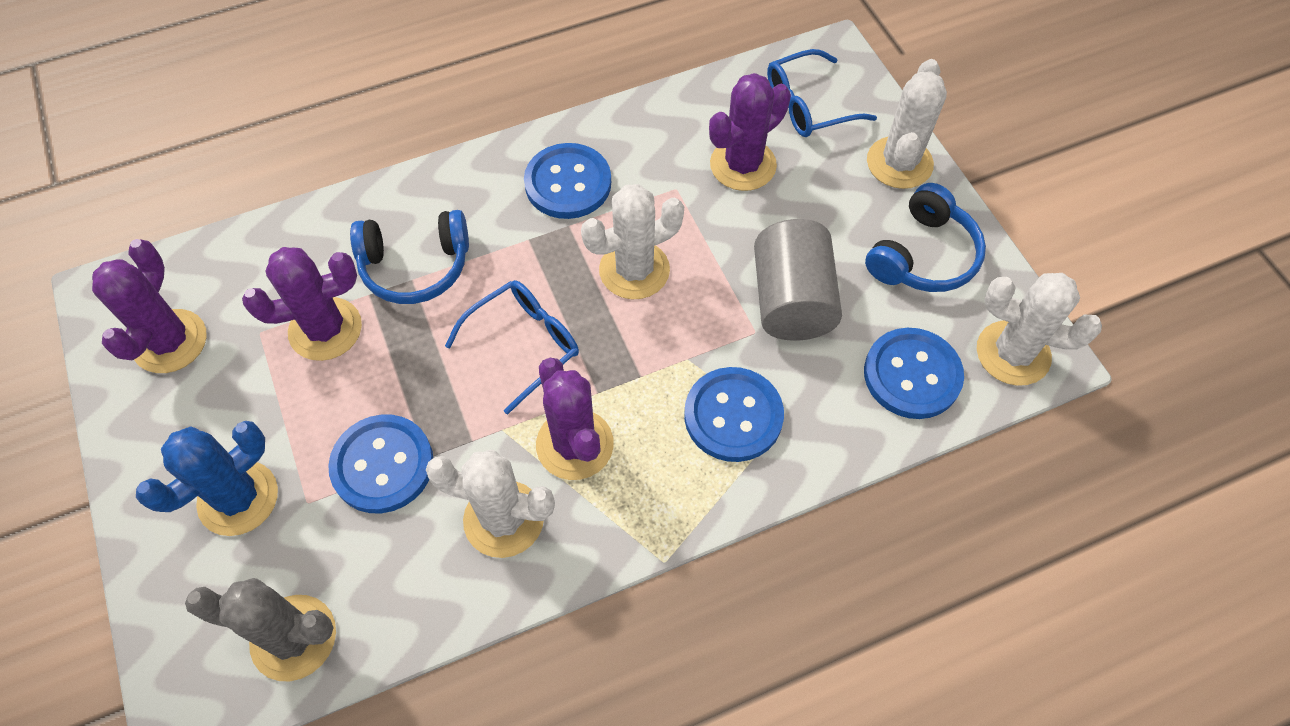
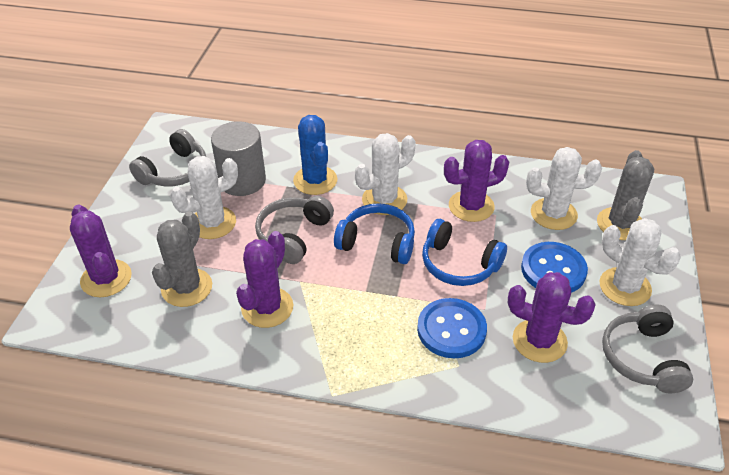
blue button: [328,414,433,513] [524,143,611,219] [684,367,784,462] [864,328,964,419] = 4 -> [417,298,487,358] [521,242,588,293] = 2
blue glasses: [445,280,579,414] [767,49,877,137] = 2 -> none = 0
grey cactus: [185,578,336,681] = 1 -> [152,211,212,307] [597,150,654,240] = 2
grey headphones: none = 0 -> [129,129,206,187] [255,196,334,264] [602,305,693,393] = 3

